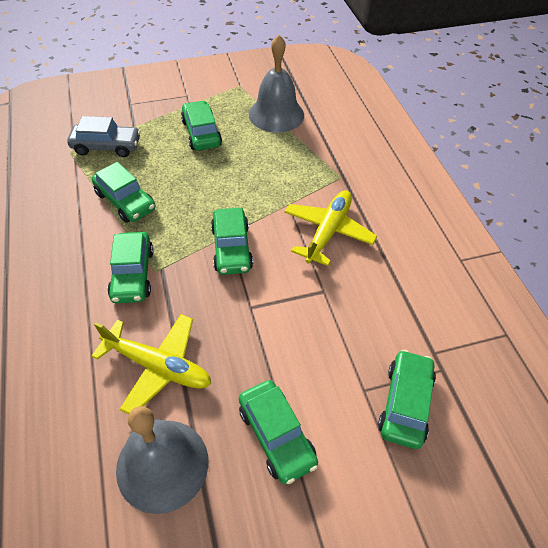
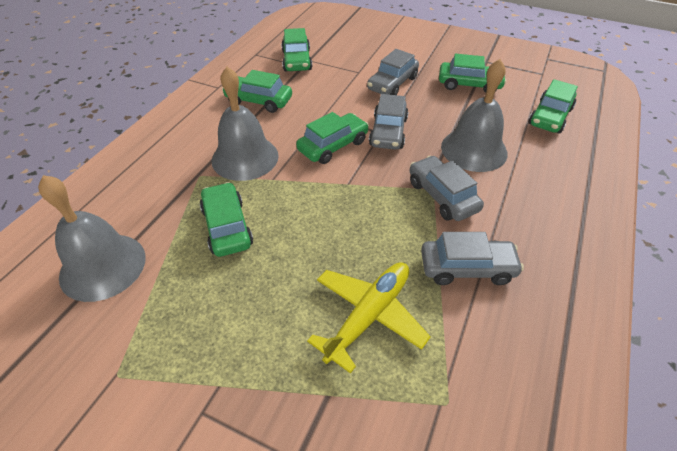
grey bell: [116,406,208,514] [249,34,304,133] = 2 -> [38,175,146,302] [212,67,279,181] [441,59,508,172] = 3
grey car: [67,116,141,157] = 1 -> [367,49,419,95] [369,94,408,150] [410,156,484,221] [421,232,524,285] = 4
yellow plane: [91,314,211,414] [284,190,377,266] = 2 -> [307,262,431,374] = 1

